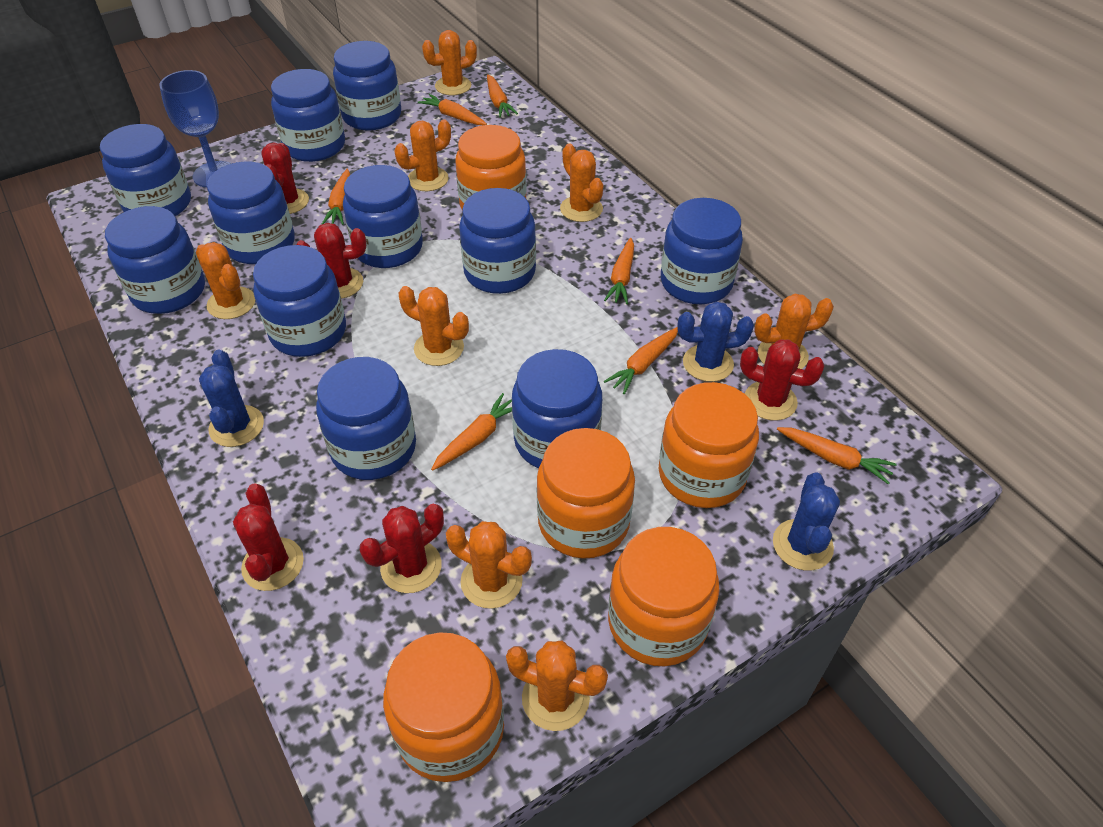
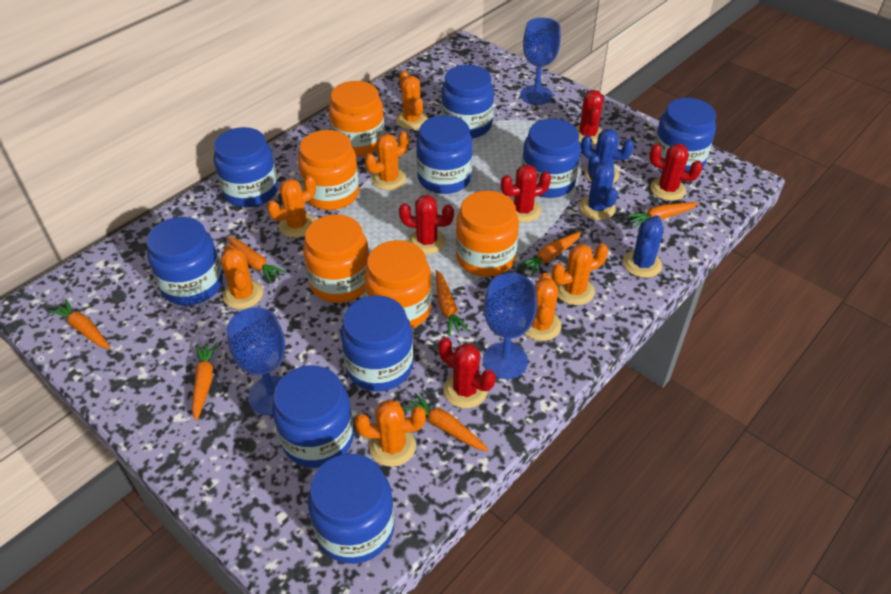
blue goblet: [160,70,232,188] = 1 -> [227,307,285,415] [483,273,537,379] [520,18,561,105] = 3
blue jar: [100,124,191,216] [105,206,205,314] [207,161,295,264] [253,245,346,357] [271,69,345,162] [316,357,416,480] [333,41,401,131] [343,165,423,268] [459,188,536,294] [512,349,602,468] [661,198,743,304] = 11 -> [147,217,223,306] [214,127,278,207] [272,365,354,468] [308,454,395,564] [341,295,413,391] [416,115,473,194] [441,65,494,138] [522,119,581,198] [654,98,716,171] = 9
orange cactus: [196,242,255,319] [395,119,451,191] [399,286,469,366] [422,30,477,95] [446,521,532,609] [506,641,608,731] [560,144,603,222] [754,294,834,369] = 8 -> [221,244,263,309] [267,175,316,238] [355,399,426,467] [365,131,409,190] [396,71,428,129] [524,273,562,341] [552,243,608,305] = 7

